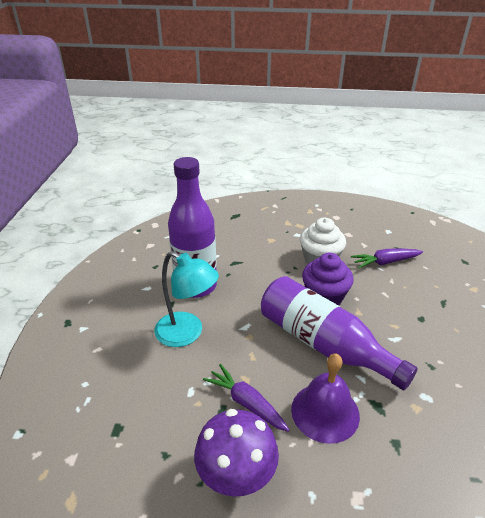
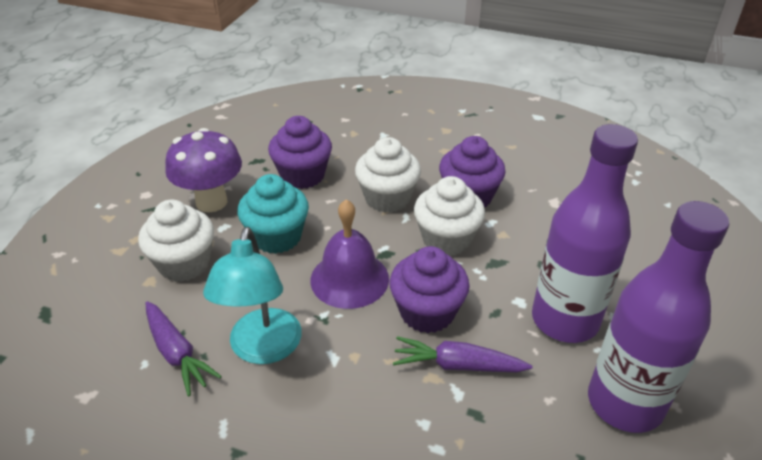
purple cupcake: [302,253,354,305] = 1 -> [268,116,332,189] [390,246,470,333] [439,136,506,207] = 3
turquoise cupcake: none = 0 -> [237,174,309,254] = 1
white cupcake: [300,218,346,265] = 1 -> [138,199,214,282] [355,137,421,213] [414,176,485,256] = 3

